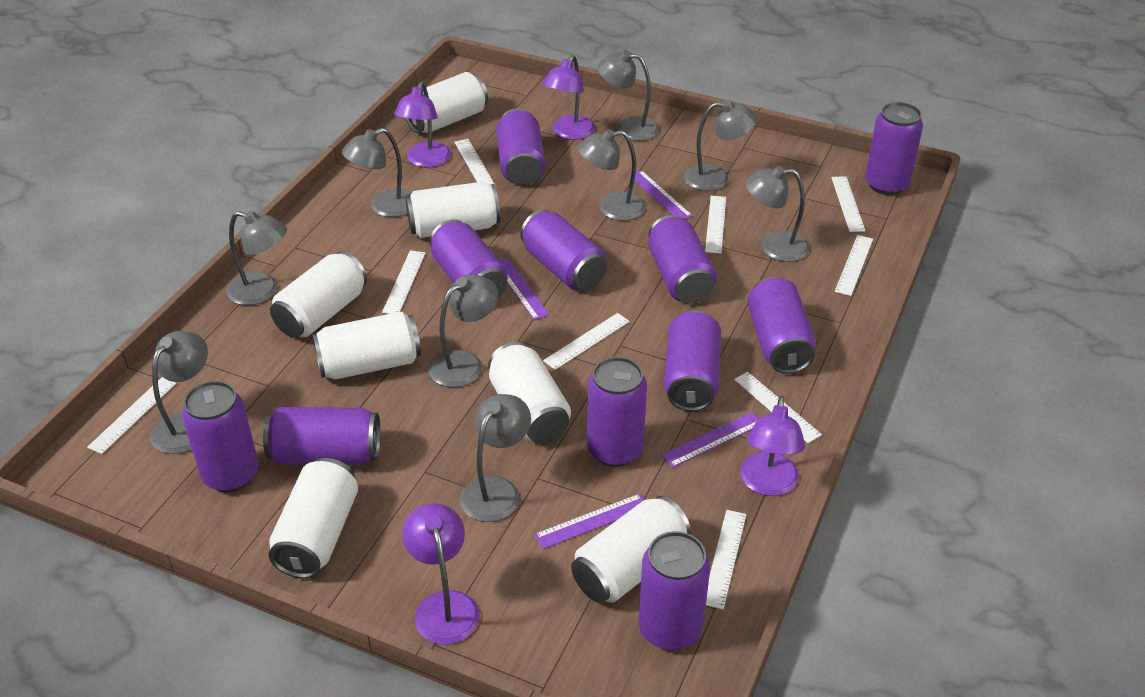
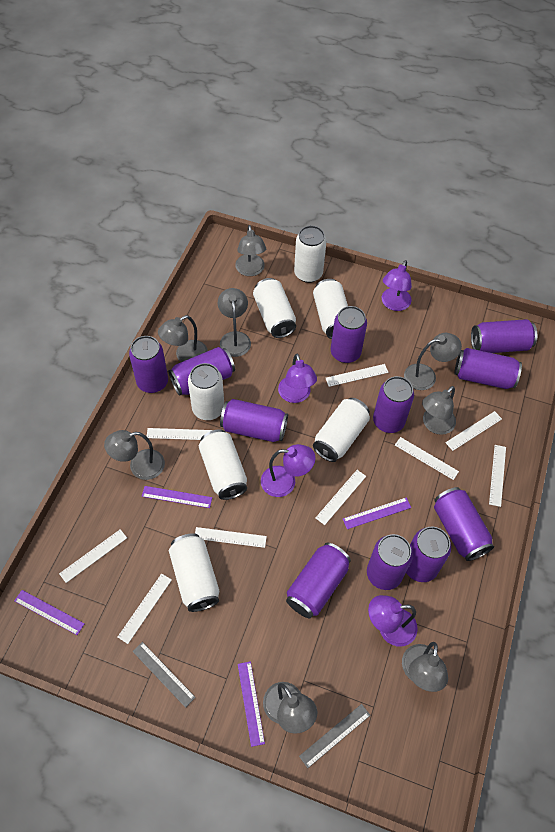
grey lamp: [150,331,208,454] [226,211,287,305] [342,128,412,217] [429,274,498,387] [460,394,531,522] [578,129,646,221] [597,50,659,141] [683,100,757,191] [745,166,810,262] = 9 -> [104,430,165,480] [158,315,208,362] [218,288,251,357] [235,225,266,276] [263,682,317,734] [402,642,448,692] [404,333,462,390] [422,386,456,435] = 8
grey ruler: none = 0 -> [132,642,196,708] [299,704,370,768] = 2

